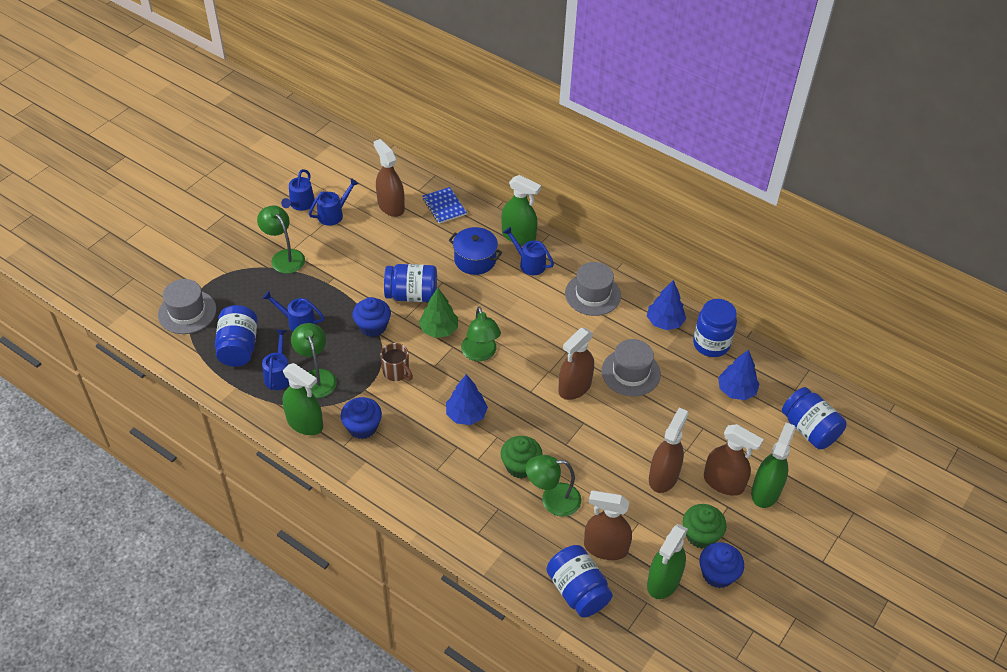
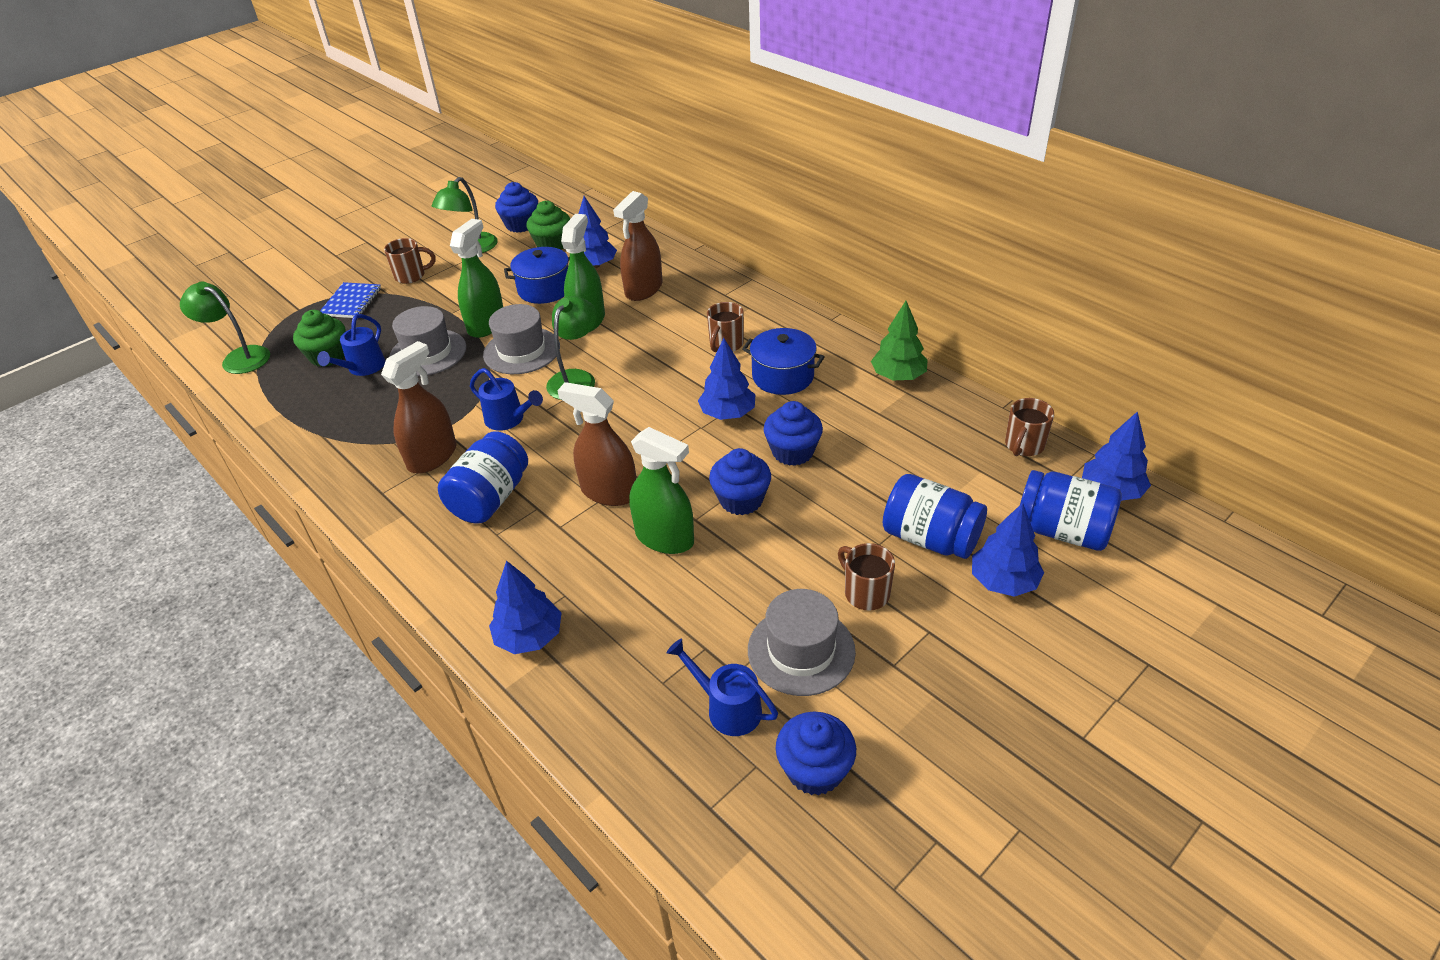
blue cupcake: [341,397,382,439] [352,297,391,337] [699,542,744,588] = 3 -> [495,182,538,233] [709,448,771,515] [764,401,823,466] [775,712,856,796] = 4
blue jar: [215,305,258,366] [384,264,437,302] [547,545,613,618] [693,299,737,357] [782,387,847,449] = 5 -> [438,431,528,524] [883,474,987,559] [1020,470,1122,551] = 3
blue pot: [449,227,502,275] = 1 -> [504,247,570,304] [742,328,825,395] = 2
blue tree: [446,374,488,425] [647,280,686,330] [718,350,759,400] = 3 -> [489,561,562,654] [578,196,617,268] [698,338,755,420] [972,503,1044,597] [1082,411,1151,501] = 5
blue watering can: [262,291,324,332] [262,329,289,390] [281,169,315,211] [309,178,359,226] [503,227,554,275] = 5 -> [317,314,385,376] [470,368,543,431] [666,638,778,736] = 3
brown mug: [380,343,413,381] = 1 -> [384,238,435,284] [707,302,744,352] [838,543,895,611] [1005,398,1054,456] = 4
brown spray bottle: [374,139,405,217] [558,328,594,400] [584,491,632,560] [649,408,689,493] [704,424,763,496] = 5 -> [381,341,456,473] [557,382,636,506] [613,191,662,301] = 3
green lamp: [257,205,305,274] [291,323,337,398] [461,306,501,361] [526,455,581,516] = 4 -> [180,281,270,374] [432,177,498,253] [546,296,597,400] = 3
green spray bottle: [282,363,323,435] [502,175,541,245] [647,524,688,599] [751,422,796,508] = 4 -> [450,219,503,338] [561,214,605,332] [629,427,694,554] = 3

